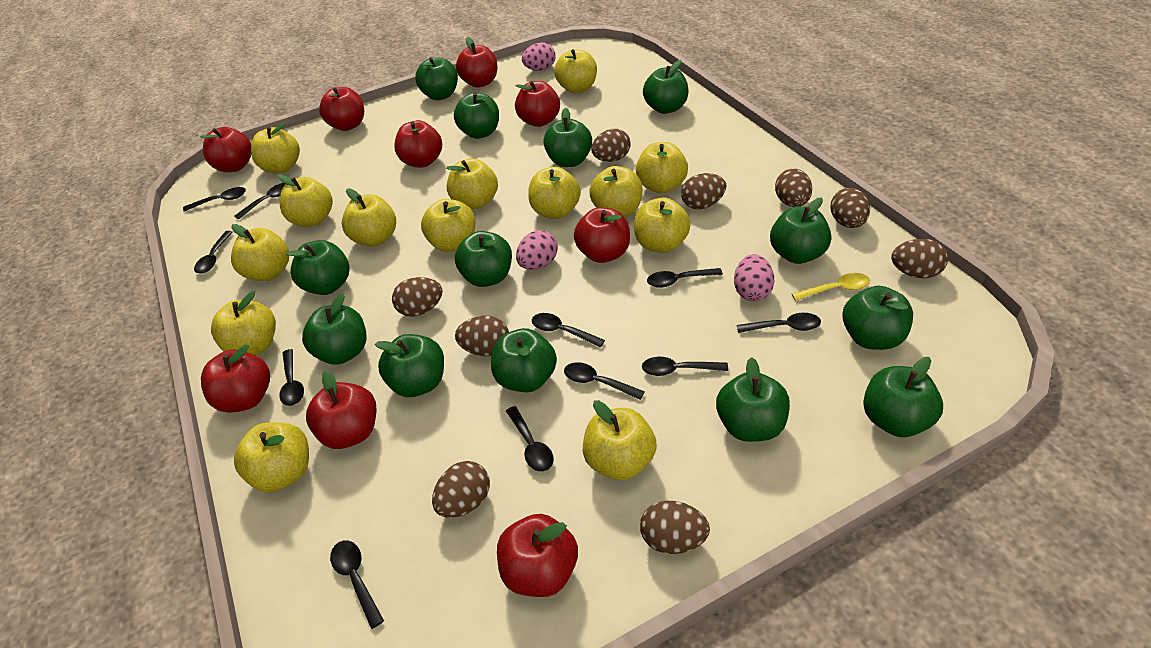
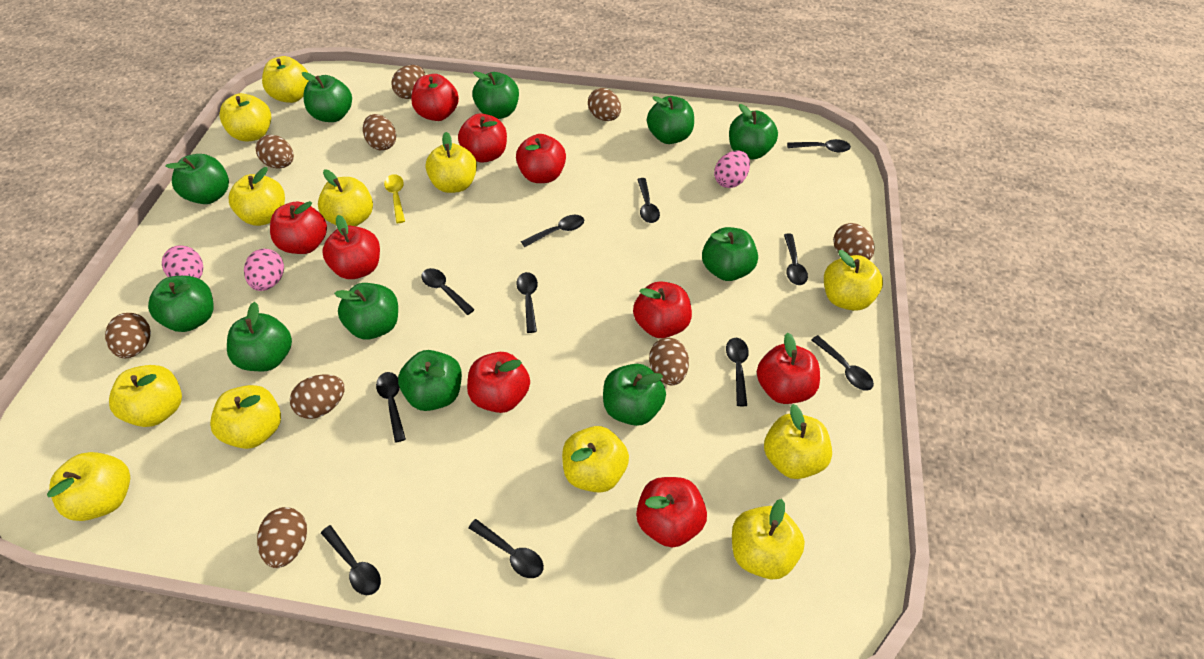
green apple: [286,240,350,295] [302,293,367,365] [375,334,444,397] [415,57,458,100] [454,93,499,139] [455,231,512,287] [491,328,557,392] [543,108,592,167] [643,60,689,114] [716,357,790,442] [770,197,831,264] [843,286,913,350] [863,357,943,437] = 13 -> [148,276,213,332] [165,154,229,204] [227,302,292,372] [302,72,352,122] [334,283,398,339] [398,350,462,411] [472,71,519,119] [603,364,666,426] [647,96,694,144] [702,227,758,281] [729,104,778,159] = 11
yellow apple: [211,291,276,356] [231,224,289,281] [234,422,309,492] [251,123,300,173] [278,174,333,227] [342,188,396,247] [421,199,475,252] [447,158,498,209] [528,167,581,219] [554,49,597,93] [583,400,657,480] [589,166,643,217] [634,198,691,253] [636,142,688,193] = 14 -> [47,452,130,521] [109,365,182,427] [210,385,281,449] [219,93,271,142] [229,167,285,226] [262,56,309,103] [318,170,373,226] [425,132,477,193] [562,426,629,493] [732,499,805,580] [764,404,832,479] [824,250,883,311] = 12

